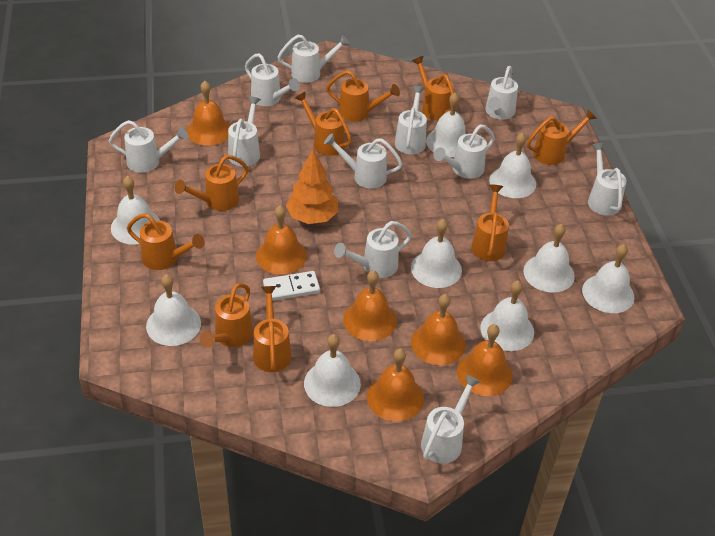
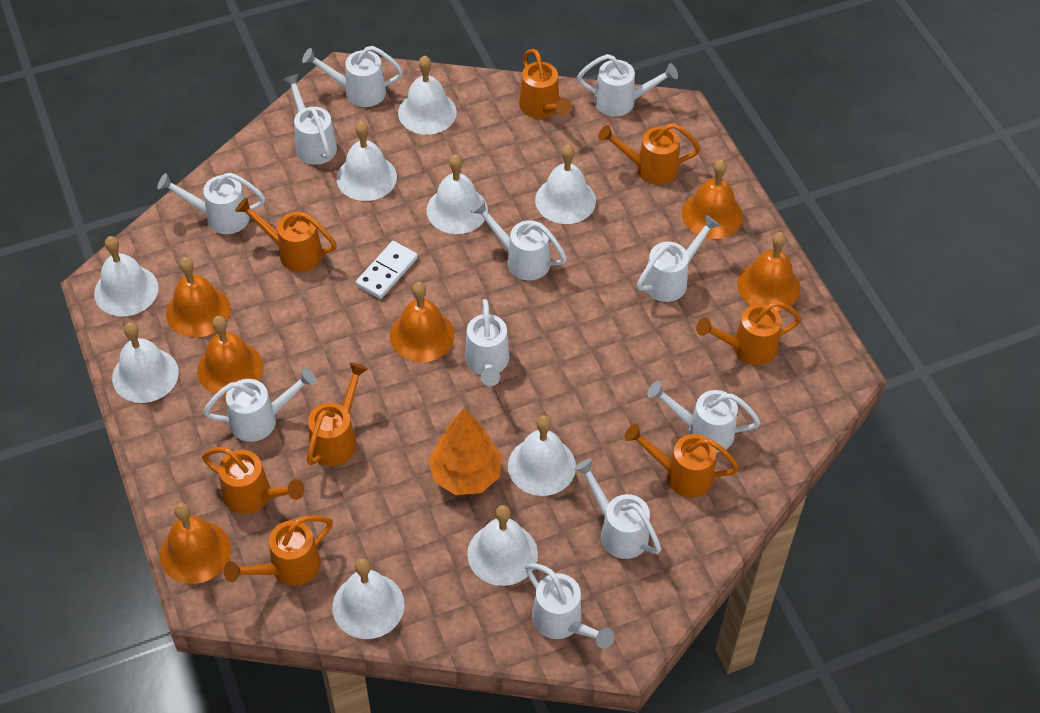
orange watering can: [127,213,205,270] [175,155,248,211] [200,283,253,348] [253,286,291,372] [295,91,352,156] [326,70,400,122] [412,56,457,120] [471,185,509,261] [527,109,597,165] = 9 -> [202,447,304,514] [224,516,333,586] [235,197,337,272] [307,362,368,466] [519,49,572,119] [598,123,701,185] [624,424,739,497] [696,301,801,365] = 8

